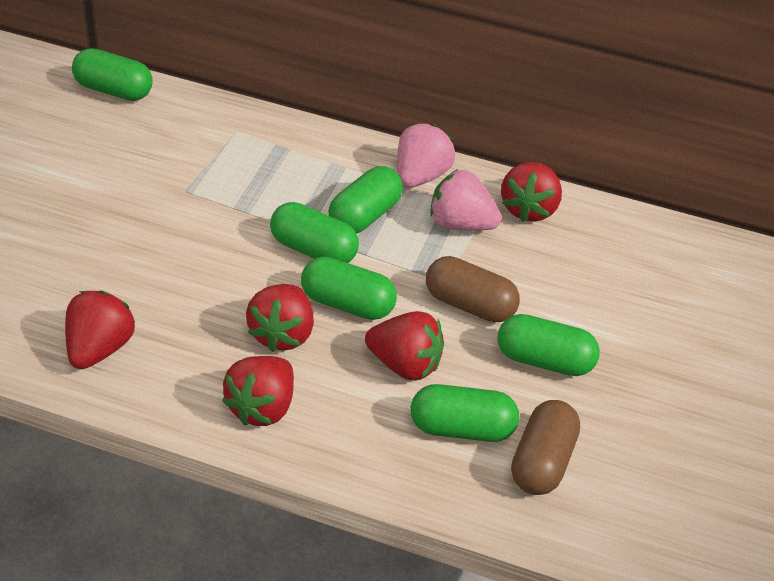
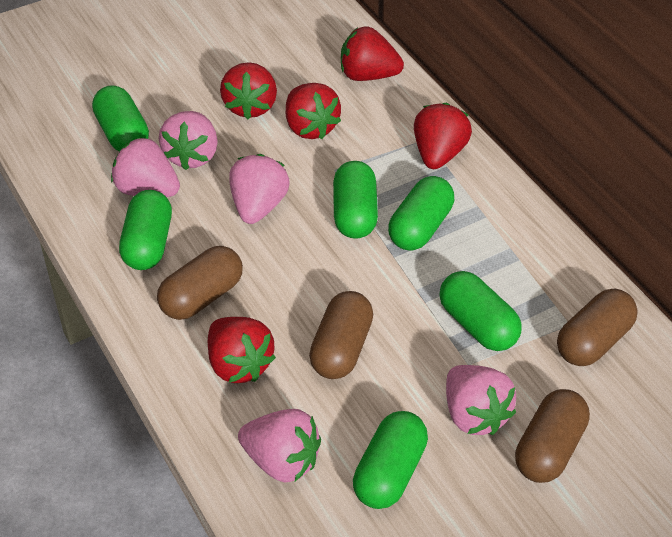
brown capsule: [426,256,520,322] [511,400,580,495] = 2 -> [157,246,243,320] [309,291,373,379] [515,389,590,483] [557,288,638,366] = 4
pink strawberry: [397,123,455,188] [430,169,502,231] = 2 -> [111,137,180,197] [159,111,217,170] [229,154,290,224] [238,409,321,482] [446,365,516,435] = 5

